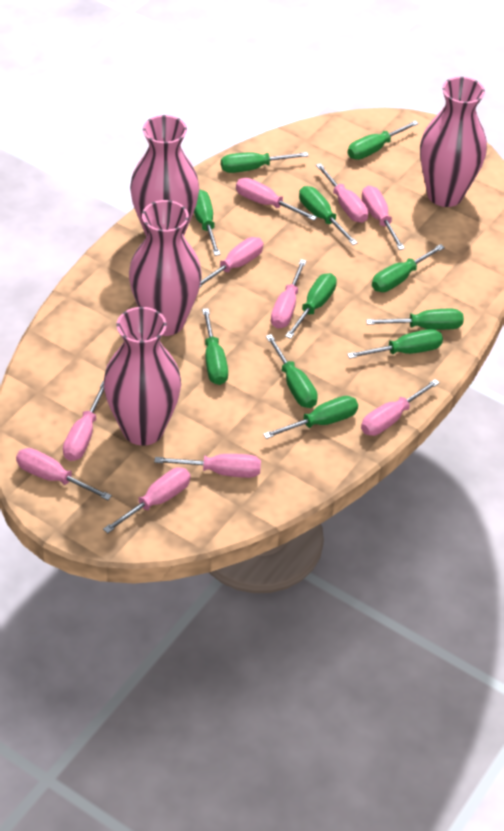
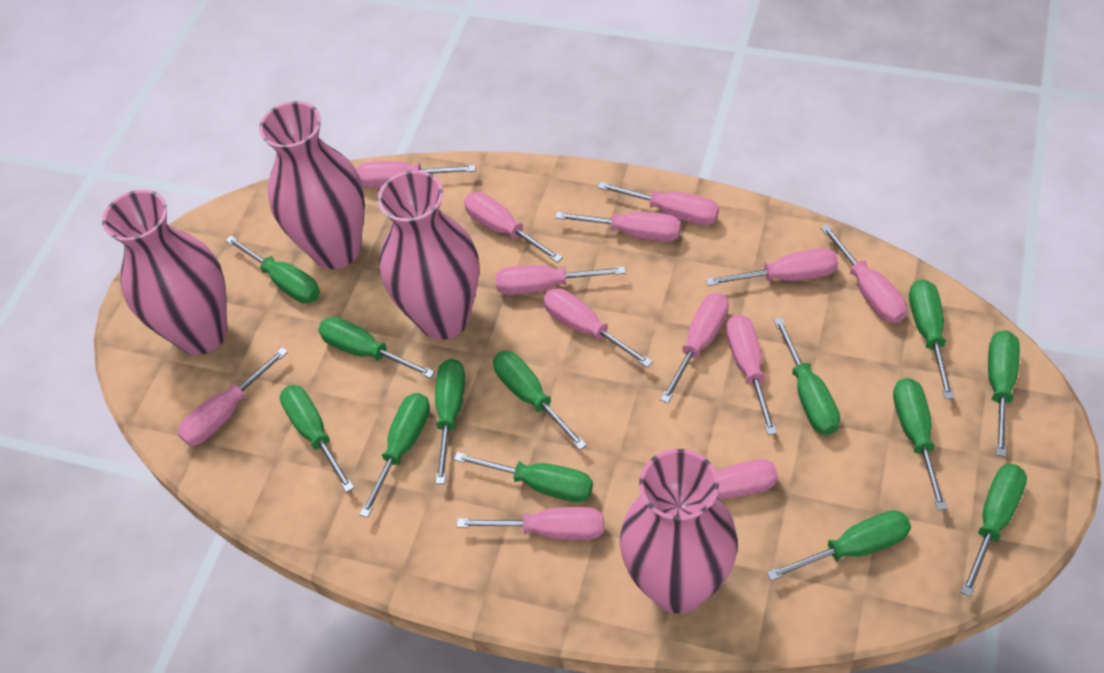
green screwdriver: [194,189,220,256] [202,308,228,385] [221,152,309,173] [263,396,358,439] [266,334,318,408] [285,273,337,339] [299,186,358,245] [347,329,443,359] [348,121,419,160] [366,309,464,330] [372,244,445,292] = 11 -> [225,236,320,304] [280,385,354,493] [318,317,435,379] [359,393,430,518] [435,359,465,484] [454,452,593,502] [493,351,587,450] [767,510,911,581] [774,317,840,435] [893,378,947,510] [909,279,954,399] [961,464,1027,597] [988,330,1020,457] = 13
pink screwdriver: [16,448,112,500] [63,381,104,461] [103,467,191,534] [154,454,261,478] [200,237,263,287] [236,178,317,221] [271,259,306,329] [316,163,368,223] [361,379,440,436] [362,186,405,250] = 10 -> [178,347,288,446] [356,161,476,188] [456,507,604,540] [464,192,563,263] [495,265,626,295] [543,288,653,368] [555,212,681,242] [597,182,719,226] [632,459,778,503] [660,293,729,403] [706,248,838,286] [726,315,777,435] [820,224,907,323] = 13

